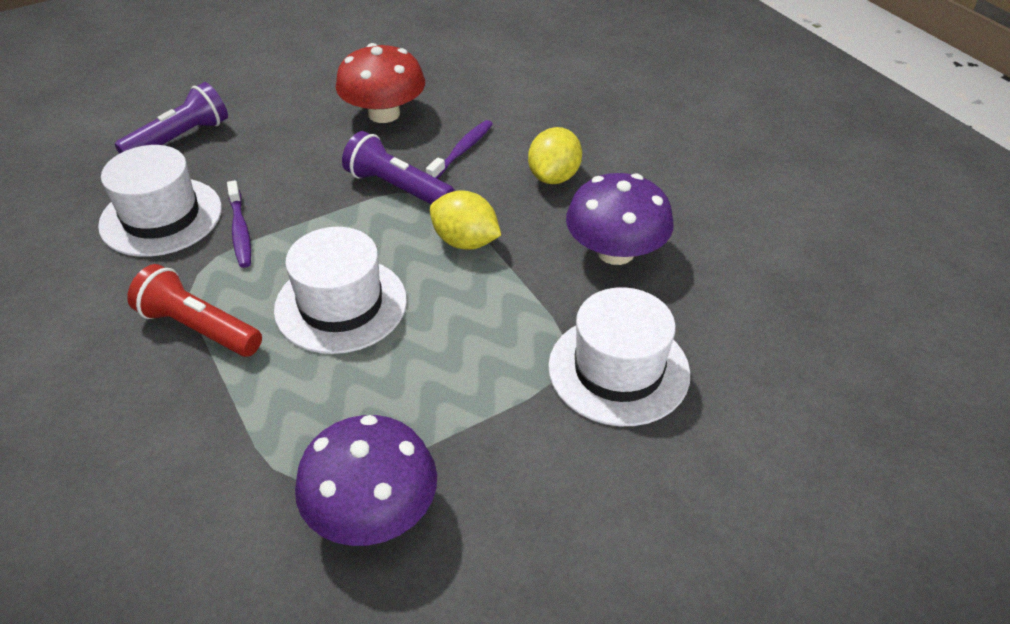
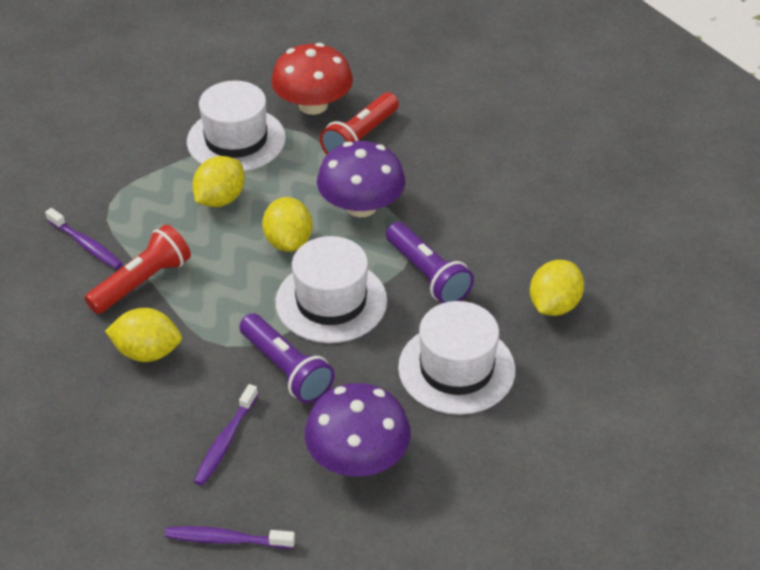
purple toothbrush: [227,180,251,268] [426,120,493,179] = 2 -> [45,208,123,269] [165,526,295,549] [193,384,258,486] = 3
red flashlight: [127,264,262,357] = 1 -> [85,224,191,314] [320,93,399,155] = 2
yellow lemon: [430,190,501,250] [528,127,582,184] = 2 -> [105,308,182,362] [192,156,245,207] [262,197,312,252] [530,260,584,316] = 4

